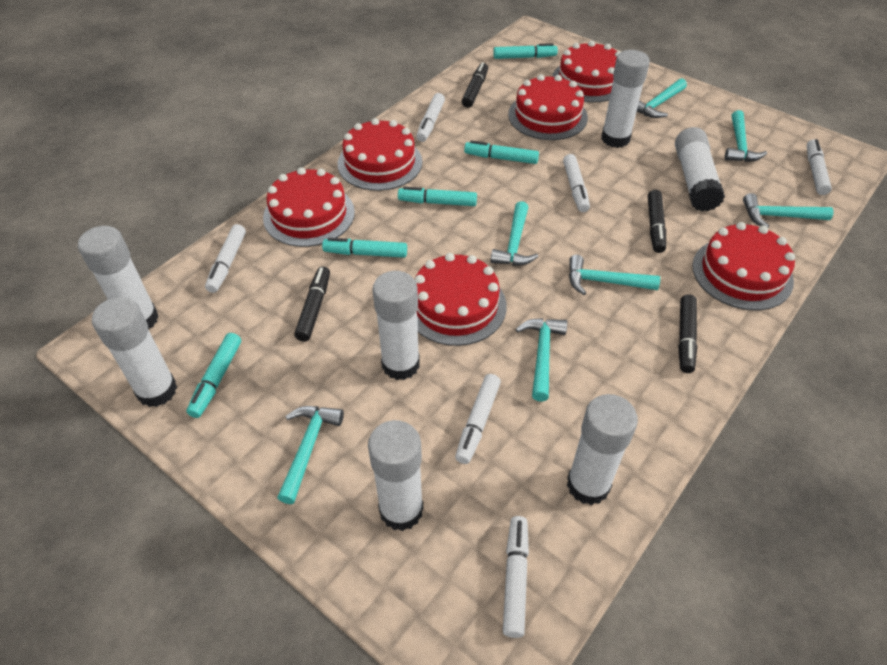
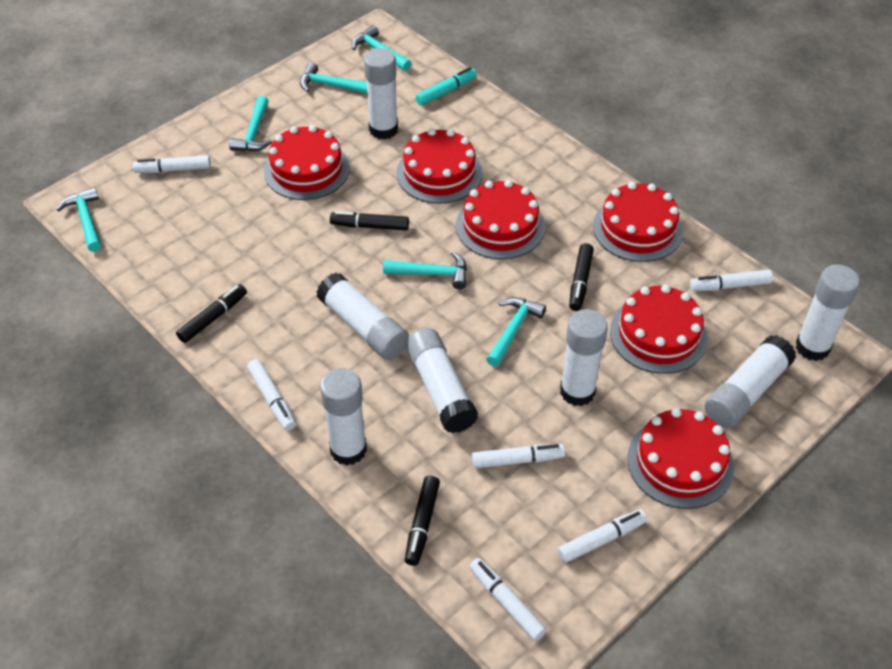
turquoise hammer: [277,406,344,504] [490,201,539,266] [515,318,567,402] [569,255,660,295] [637,78,687,118] [725,110,767,162] [743,193,834,228] = 7 -> [57,187,101,252] [229,96,272,151] [300,62,367,94] [352,25,411,71] [383,251,467,290] [486,297,546,367] = 6
turquoise marker: [186,333,241,418] [322,238,407,258] [398,187,477,206] [464,140,539,164] [493,43,558,59] = 5 -> [416,67,477,106] = 1

